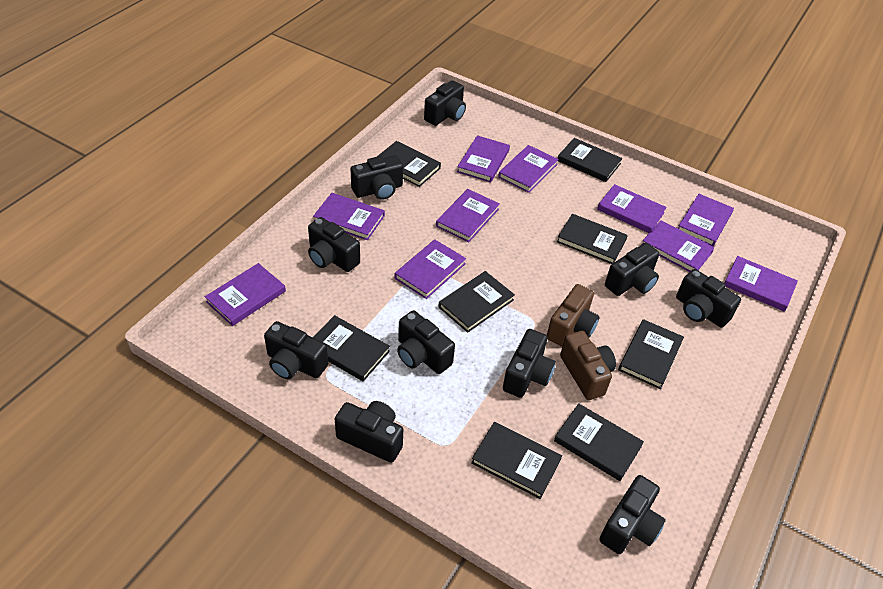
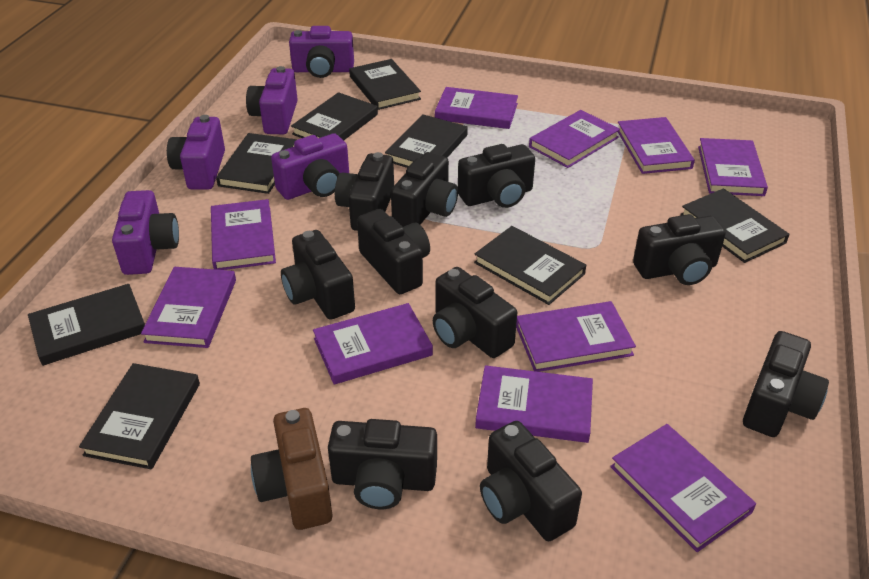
brown camera: [547,284,600,347] [560,331,616,400] = 2 -> [251,408,332,530] = 1
purple camera: none = 0 -> [112,190,179,275] [167,115,225,190] [246,66,298,134] [271,133,349,200] [289,26,354,78] = 5

